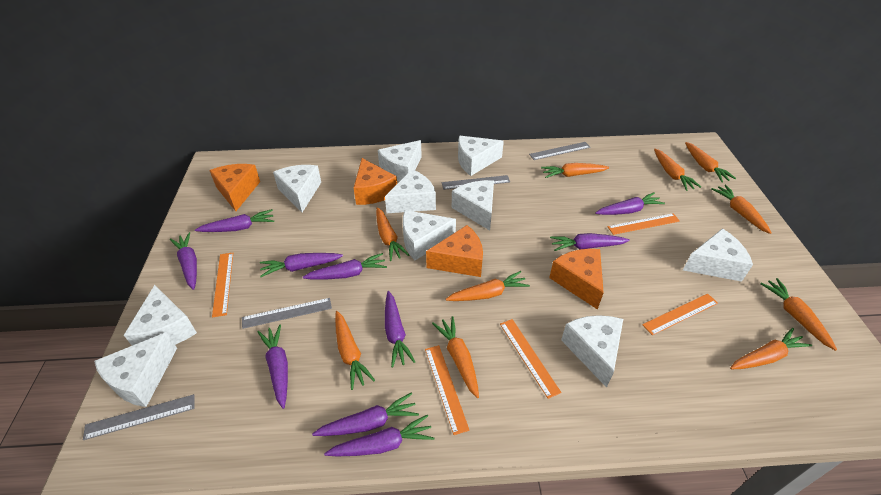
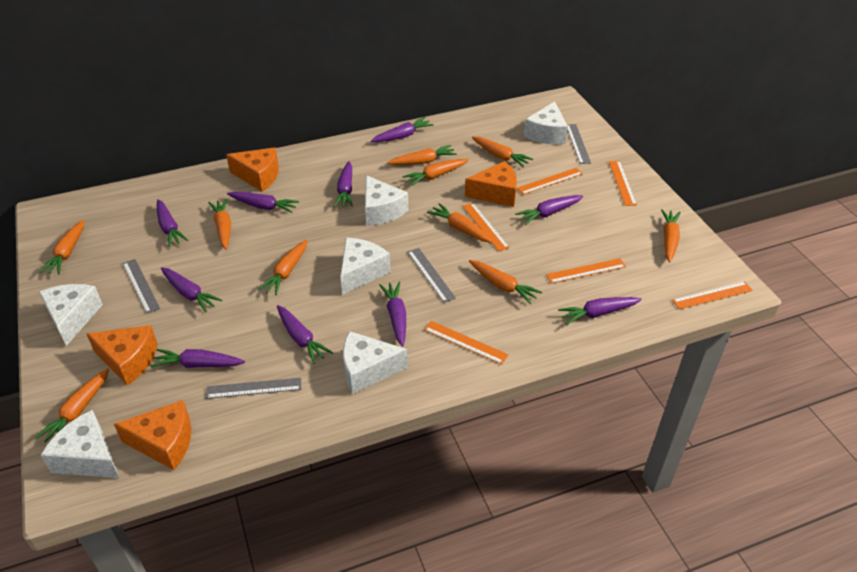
orange ruler: [212,253,233,317] [425,345,469,435] [500,319,562,399] [607,213,680,235] [642,294,718,335] = 5 -> [424,321,509,364] [463,203,510,251] [517,168,583,195] [546,258,626,284] [609,161,637,206] [672,282,753,309] = 6
white cheese: [94,332,177,407] [124,285,197,346] [273,165,321,212] [378,140,422,181] [385,169,436,213] [403,210,456,260] [452,180,494,231] [458,136,504,176] [561,315,623,388] [683,229,753,282] = 10 -> [39,284,103,346] [41,410,119,478] [340,238,391,295] [343,331,408,394] [365,175,408,226] [524,101,568,145] = 6

